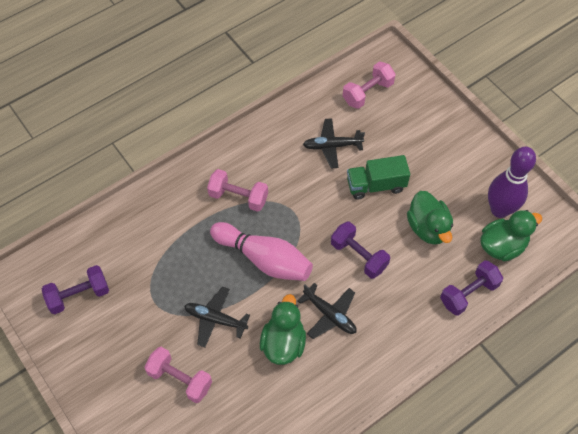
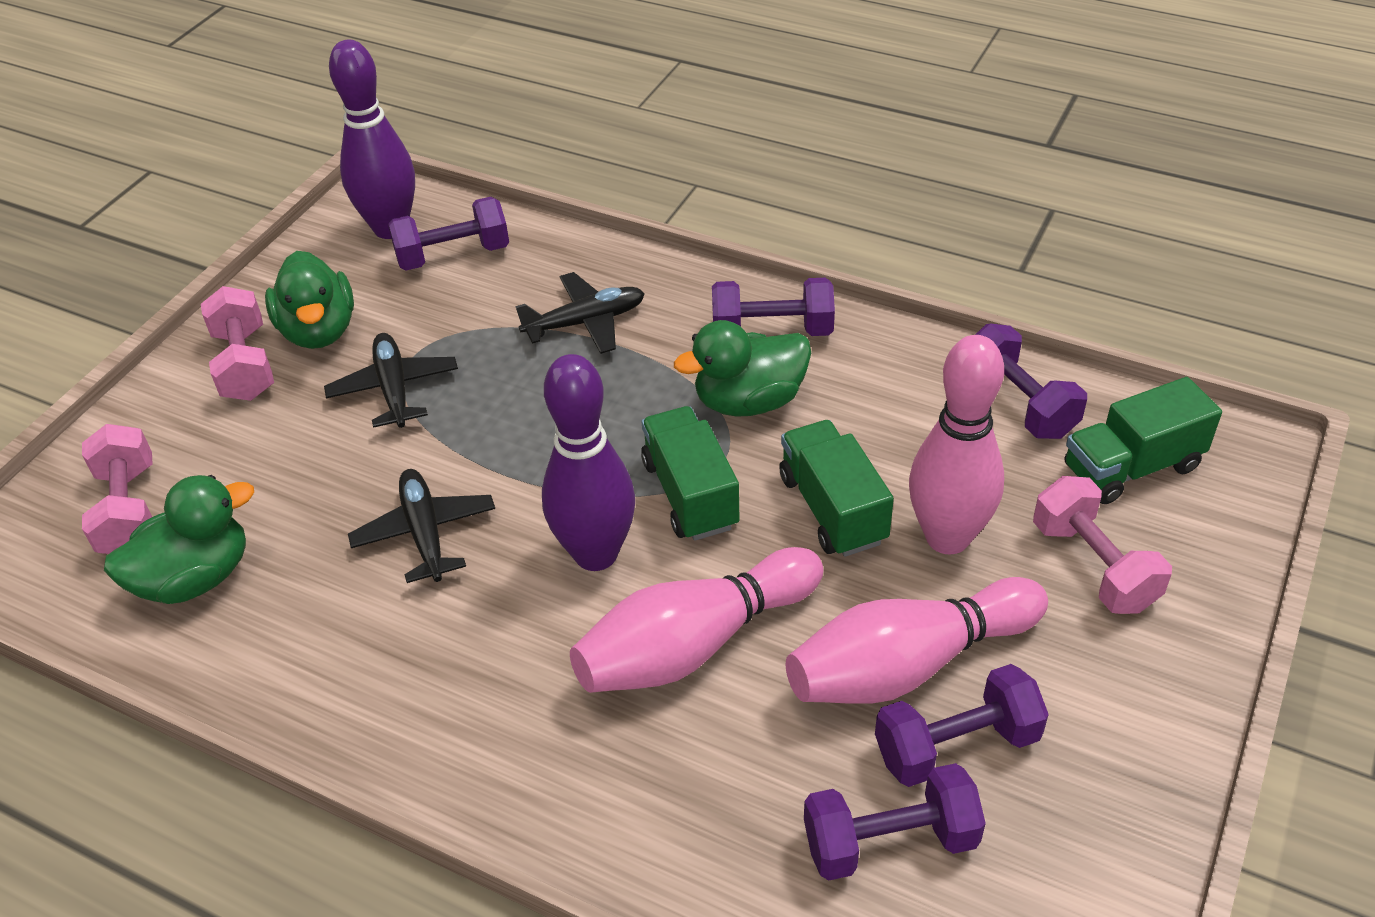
green truck: [347,155,410,200] = 1 -> [641,406,740,541] [779,420,894,557] [1065,377,1222,504] = 3
pink bowling pin: [210,222,313,281] = 1 -> [570,547,823,693] [786,577,1048,704] [909,335,1004,554] = 3
purple bowling pin: [488,147,536,218] = 1 -> [329,40,415,239] [542,354,635,571] = 2
purple dumbbell: [42,265,109,314] [331,221,390,279] [440,260,503,316] = 3 -> [388,197,509,271] [712,277,835,336] [804,763,986,881] [875,664,1049,787] [975,323,1087,439] = 5

